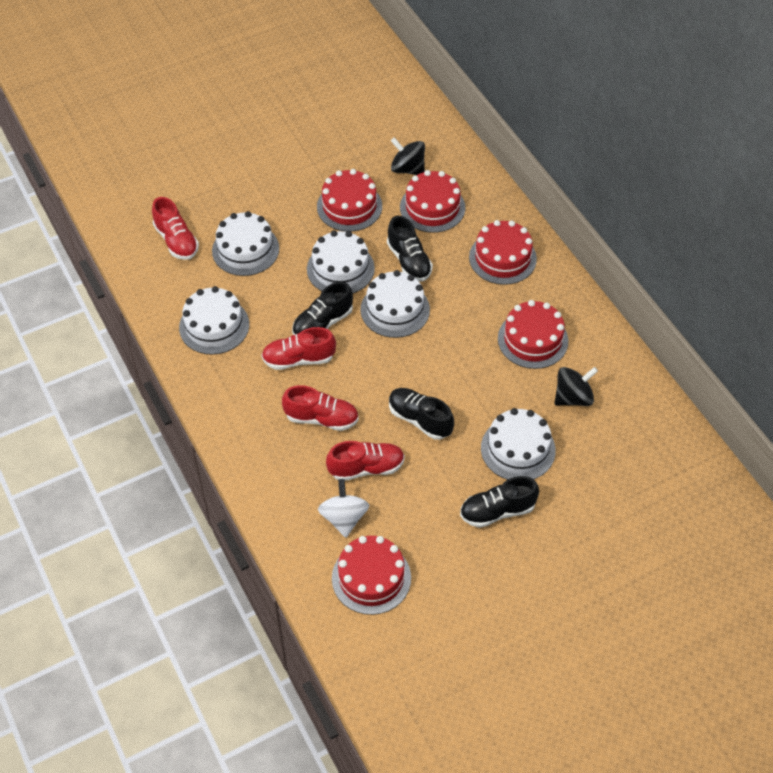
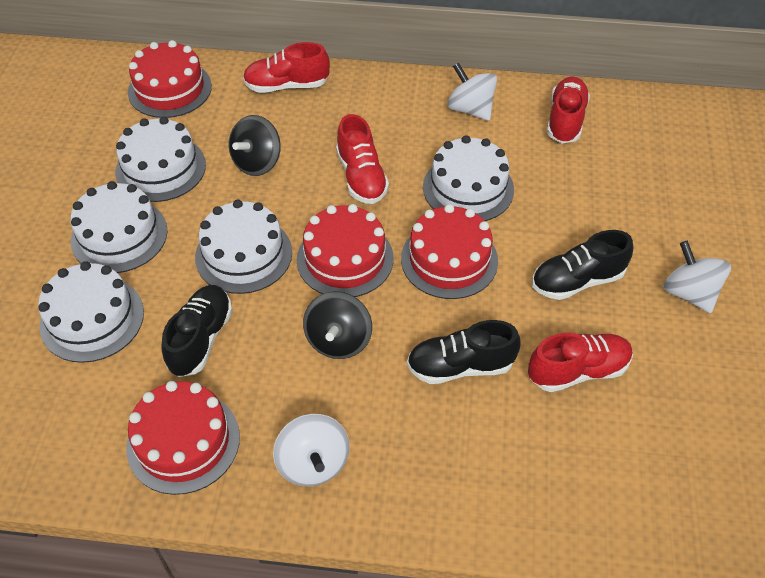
black shoe: [292,282,353,335] [387,216,433,281] [389,388,454,440] [460,476,539,528] = 4 -> [161,285,232,377] [407,320,520,384] [532,230,633,300] = 3
red cake: [317,169,382,232] [332,536,411,615] [400,170,465,233] [469,220,537,285] [498,300,568,369] = 5 -> [126,381,240,495] [128,40,212,118] [297,204,394,297] [401,204,498,299] = 4
white spinning top: [318,479,369,538] = 1 -> [273,414,350,486] [447,63,497,121] [663,241,731,313] = 3

